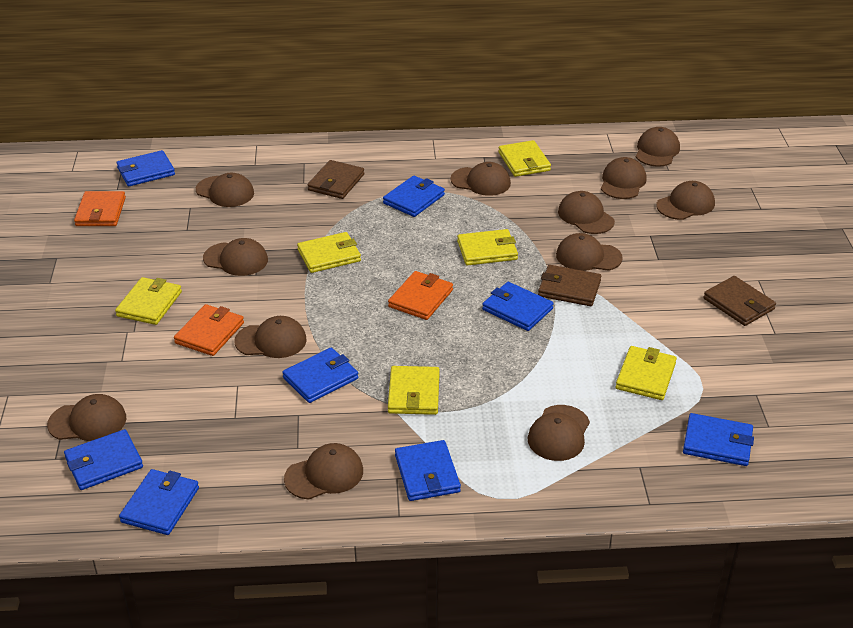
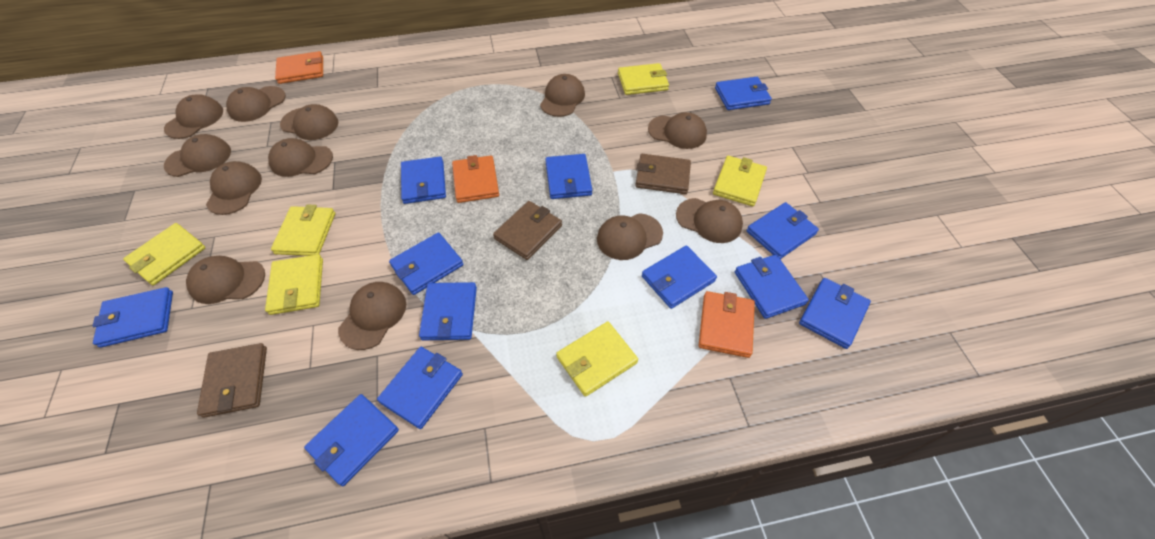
blue wallet: [64,429,143,490] [117,150,175,186] [119,469,199,535] [282,348,358,403] [383,176,445,217] [395,440,461,501] [482,282,554,331] [683,413,754,466] = 8 -> [92,287,173,348] [304,394,399,486] [377,347,463,429] [389,233,463,295] [401,157,446,204] [419,282,477,340] [545,154,592,199] [642,246,717,309] [715,77,772,110] [735,254,809,319] [746,202,819,259] [799,278,871,349] = 12

